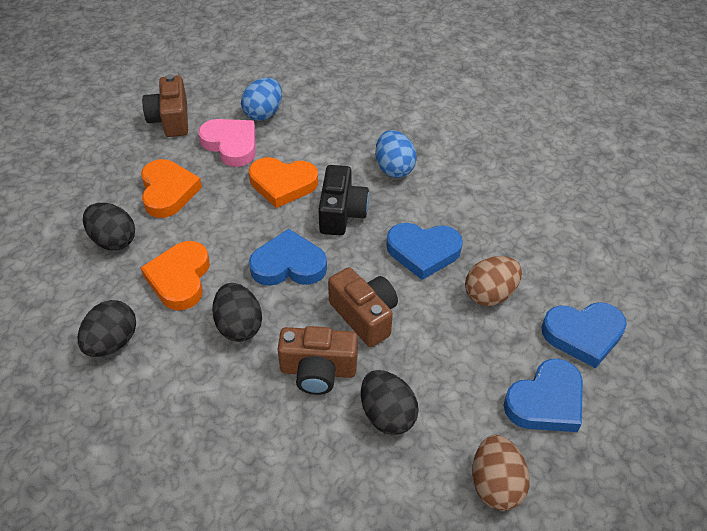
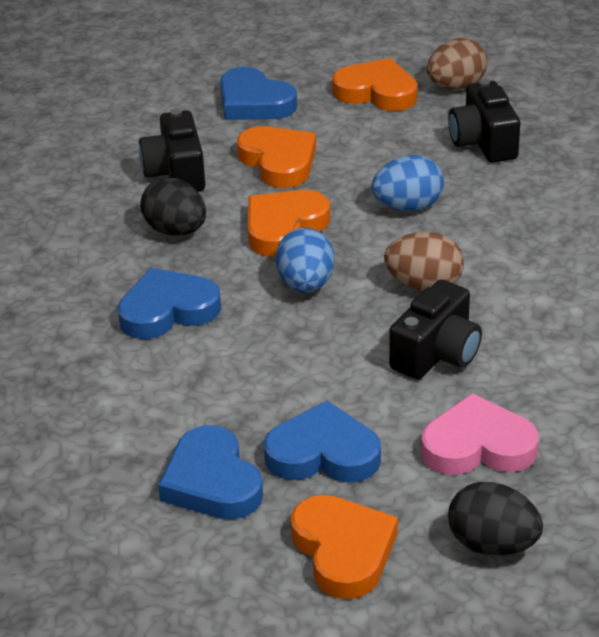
black camera: [318,165,369,236] = 1 -> [139,108,205,192] [389,280,482,380] [448,79,520,162] = 3
black egg: [78,300,136,357] [83,203,135,251] [212,283,262,342] [361,370,419,435] = 4 -> [140,177,206,236] [448,482,543,556] = 2
brown camera: [142,74,188,137] [278,326,358,395] [328,267,398,347] = 3 -> none = 0
orange heart: [141,159,202,218] [141,241,210,310] [249,157,318,208] = 3 -> [237,126,316,188] [248,190,330,257] [291,495,398,599] [332,58,418,111] = 4

